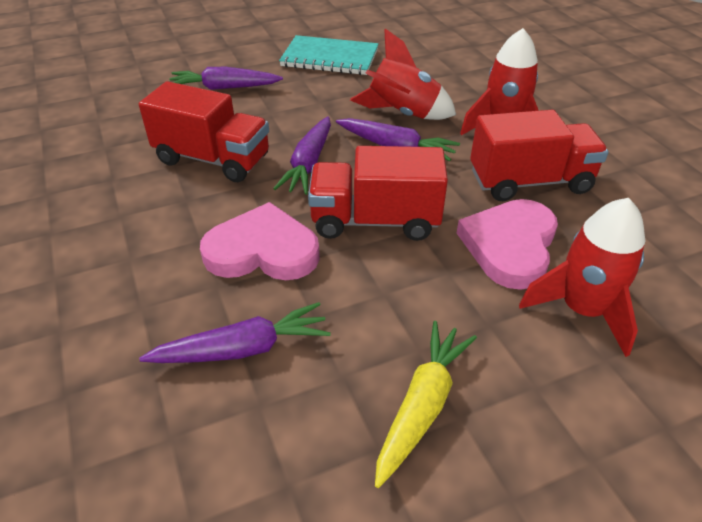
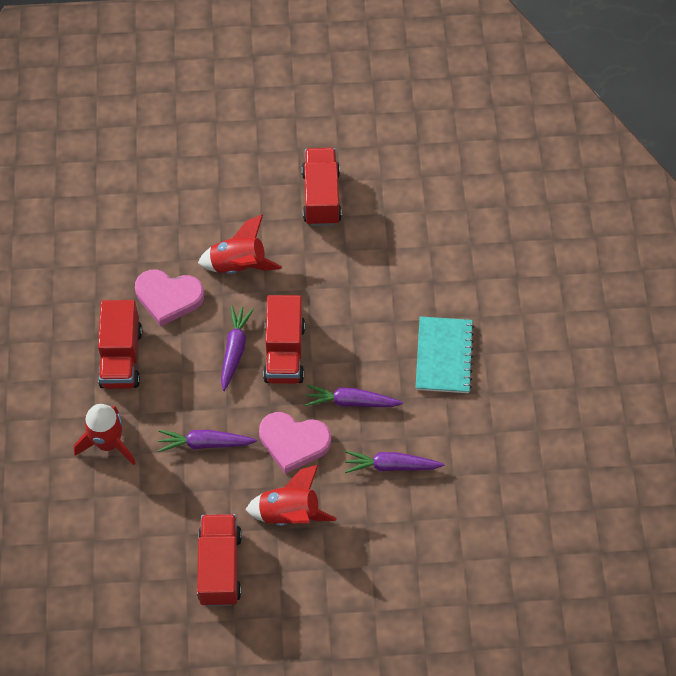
red truck: [139,81,269,182] [308,146,448,241] [470,110,609,201] = 3 -> [98,300,142,389] [197,514,242,606] [263,295,305,384] [302,148,342,226] = 4
yellow carrot: [375,321,477,488] = 1 -> none = 0

